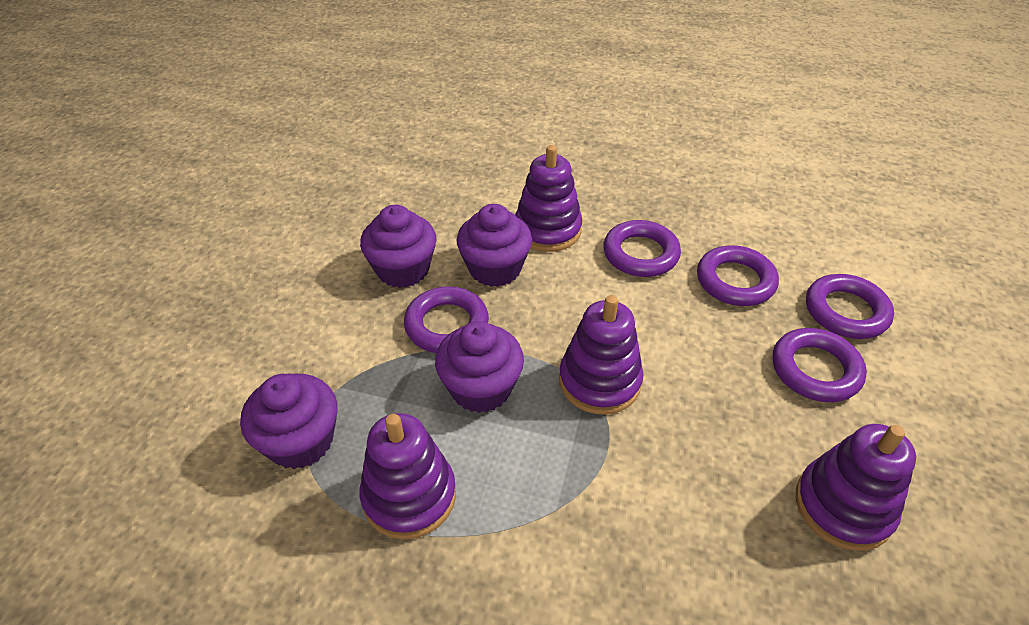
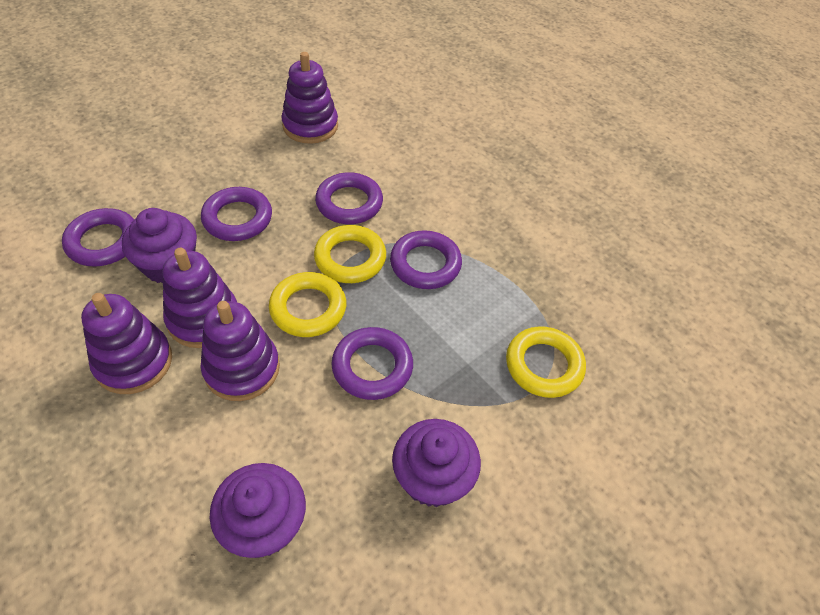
purple cupcake: [240,374,338,469] [360,205,436,288] [435,321,524,413] [457,204,532,287] = 4 -> [122,208,197,283] [210,463,306,558] [392,419,481,507] = 3
yellow ring: none = 0 -> [269,272,346,337] [314,225,386,283] [506,326,586,398] = 3

